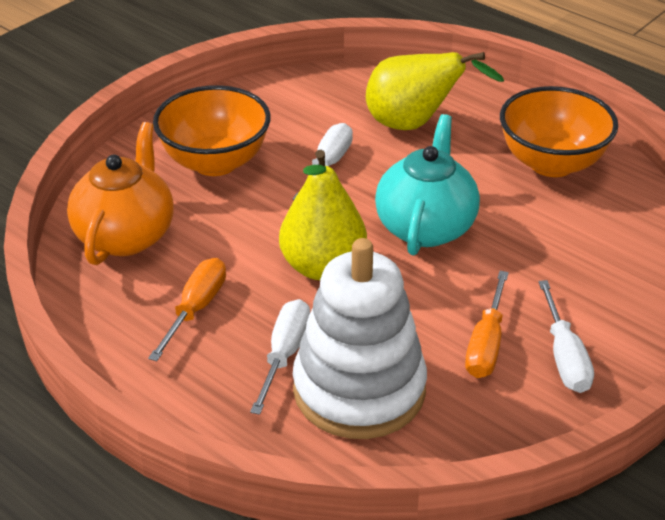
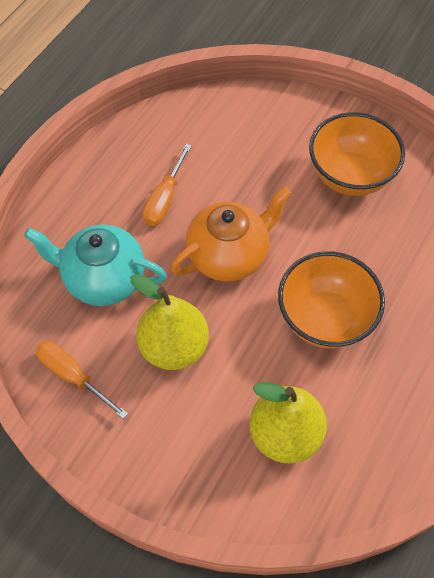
white screwdriver: [250,299,310,415] [293,123,353,200] [538,280,594,393] = 3 -> none = 0
white stacking toy: [293,238,427,439] = 1 -> none = 0

